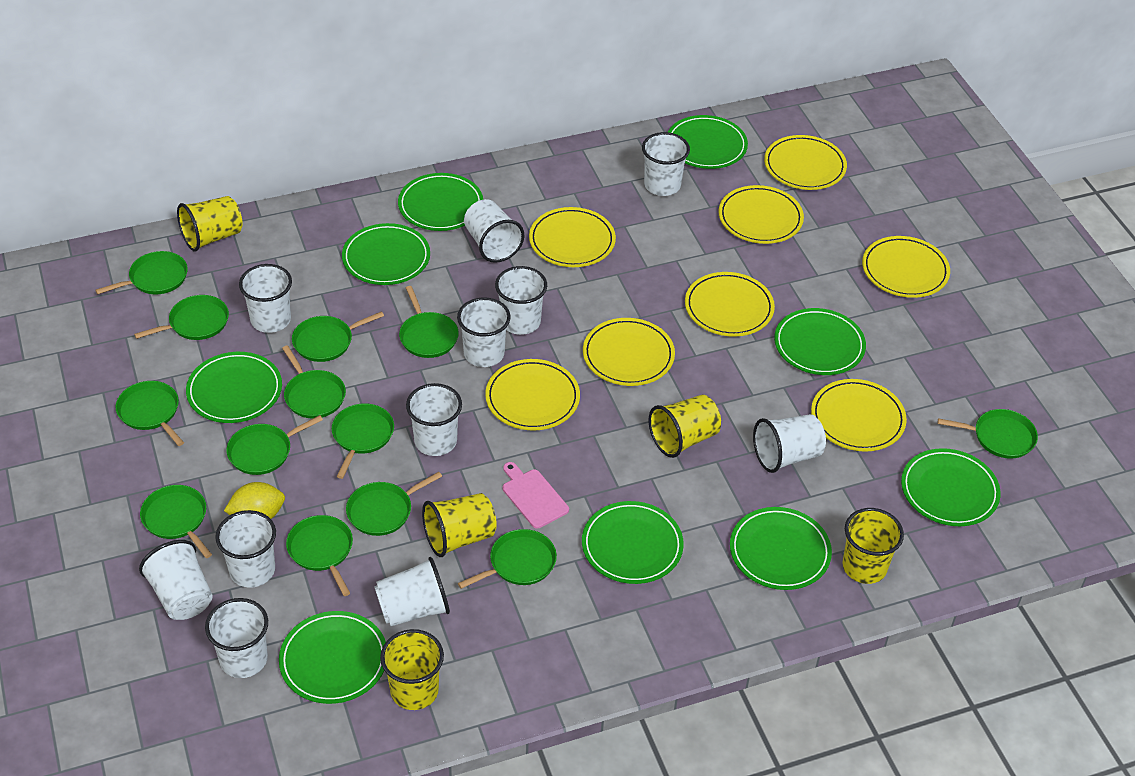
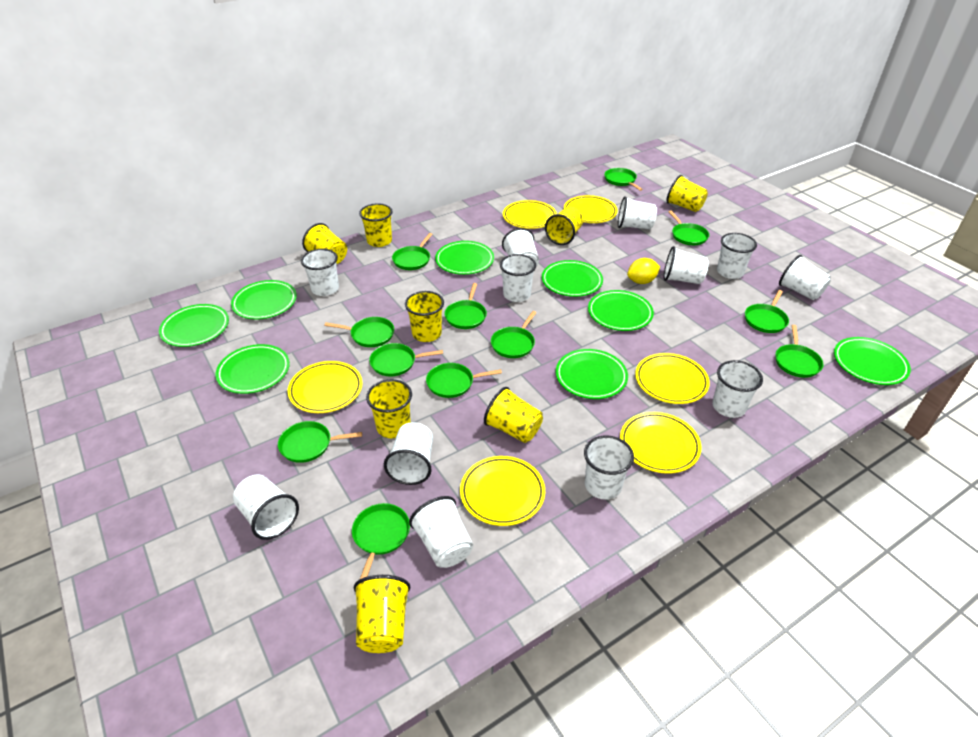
green pan: [96,251,188,294] [116,381,184,446] [134,295,229,340] [140,485,212,558] [227,415,323,475] [282,345,346,419] [286,515,353,596] [292,311,384,362] [332,403,394,479] [346,472,442,536] [399,286,459,358] [458,529,557,589] [938,409,1038,459] = 13 -> [278,421,362,463] [324,317,394,347] [352,503,410,579] [369,343,443,376] [392,233,432,270] [426,363,502,398] [445,283,487,329] [491,311,536,358] [604,168,643,191] [668,210,709,245] [745,290,789,333] [775,325,823,378] = 12
green plate: [186,352,282,423] [279,611,386,704] [342,223,430,285] [398,173,483,231] [582,501,684,584] [668,115,748,169] [730,507,832,590] [774,308,866,375] [901,448,1001,526] = 9 -> [159,304,229,347] [216,344,290,394] [231,280,297,320] [435,241,494,275] [542,260,603,297] [556,349,628,399] [588,290,654,331] [834,337,911,385] = 8
pink cutting board: [503,462,569,529] = 1 -> none = 0
white cup: [139,540,213,620] [205,598,268,678] [215,510,276,588] [239,264,292,333] [375,557,450,626] [406,383,462,456] [457,297,511,367] [464,199,524,263] [495,266,547,335] [642,132,690,196] [753,414,826,473] = 11 -> [233,475,299,540] [301,249,339,296] [384,422,433,485] [409,496,473,568] [500,254,536,302] [502,228,539,267] [584,435,634,500] [618,196,657,229] [664,246,709,284] [712,360,763,418] [717,233,757,279] [779,255,831,300] = 12
yellow cup: [177,196,243,251] [380,629,444,710] [422,493,497,557] [649,395,721,458] [842,508,904,584] = 5 -> [302,223,347,264] [354,575,411,653] [359,203,393,247] [366,379,412,438] [405,291,444,342] [484,387,543,443] [545,207,583,245] [666,175,708,212] = 8
yellow plate: [485,359,580,430] [529,207,616,267] [583,318,675,386] [685,272,775,337] [719,185,804,244] [764,135,847,190] [811,379,907,452] [862,236,950,298] = 8 -> [288,361,362,413] [460,456,545,526] [503,200,557,229] [564,195,618,223] [620,412,701,474] [635,353,710,404] = 6

